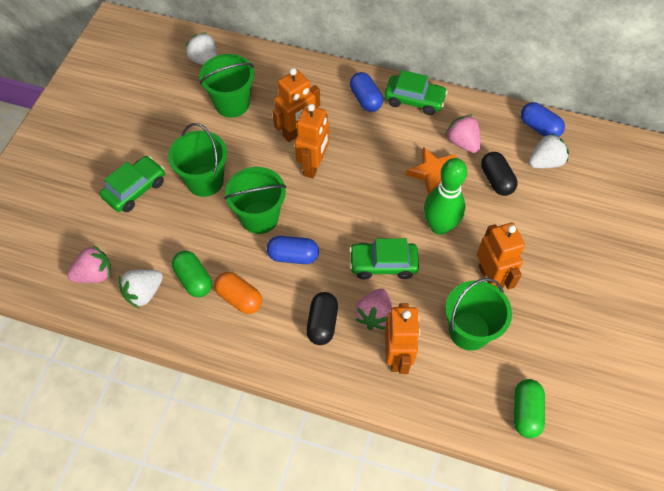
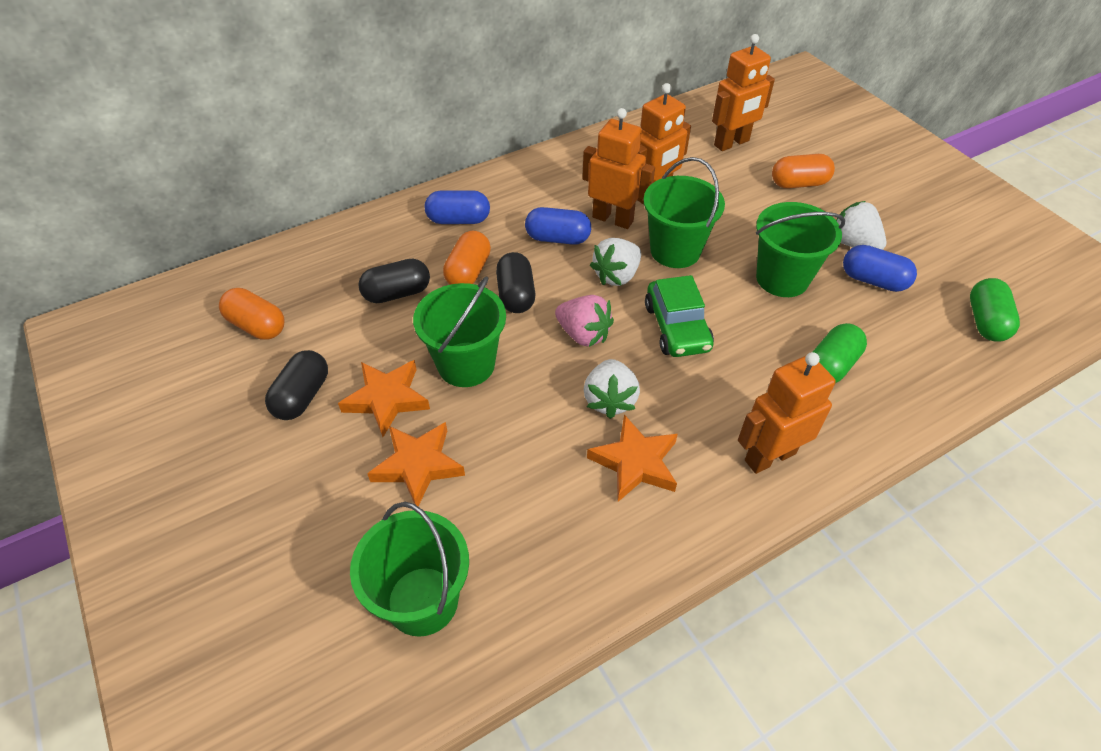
black capsule: [306,292,338,345] [481,152,518,196] = 2 -> [265,350,328,420] [358,259,430,303] [496,252,536,313] = 3
green bowling pin: [424,158,467,235] = 1 -> none = 0
green car: [100,156,165,212] [349,238,419,279] [385,70,448,115] = 3 -> [645,275,714,357] = 1
orange capsule: [214,272,262,314] = 1 -> [219,288,285,340] [443,231,491,285] [772,154,835,189] = 3
orange star: [406,147,456,195] = 1 -> [338,360,430,437] [367,422,465,506] [587,414,678,502] = 3
pink strawberry: [67,245,111,283] [355,288,393,330] [446,115,481,153] = 3 -> [555,295,614,347] = 1

